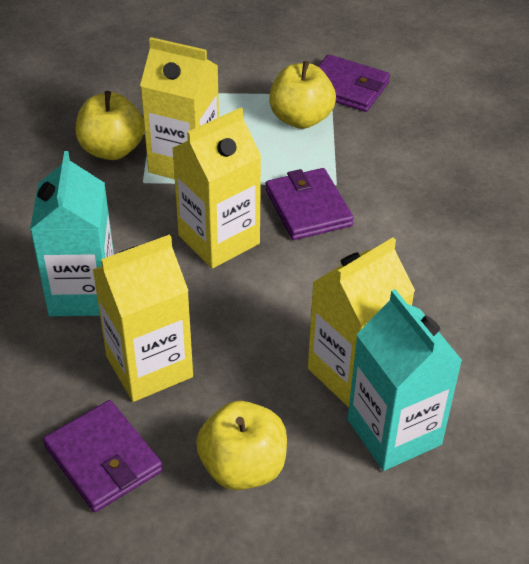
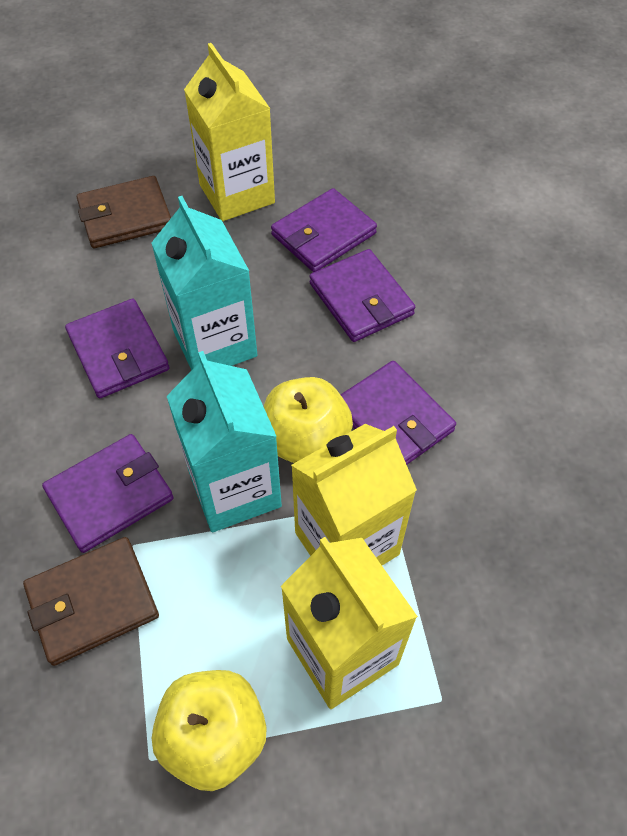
brown wallet: none = 0 -> [23,537,159,666] [77,176,171,248] = 2
purple wallet: [43,400,163,512] [265,168,354,240] [318,54,390,112] = 3 -> [42,434,174,553] [65,299,169,398] [271,188,377,272] [309,249,415,342] [341,361,456,465] = 5
yellow apple: [76,91,145,160] [196,401,287,490] [269,61,336,129] = 3 -> [152,670,267,791] [264,377,353,463] = 2
yellow carton: [93,234,193,402] [140,37,219,179] [172,108,262,268] [308,237,415,407] = 4 -> [184,43,275,221] [281,537,418,709] [291,424,417,565] = 3

